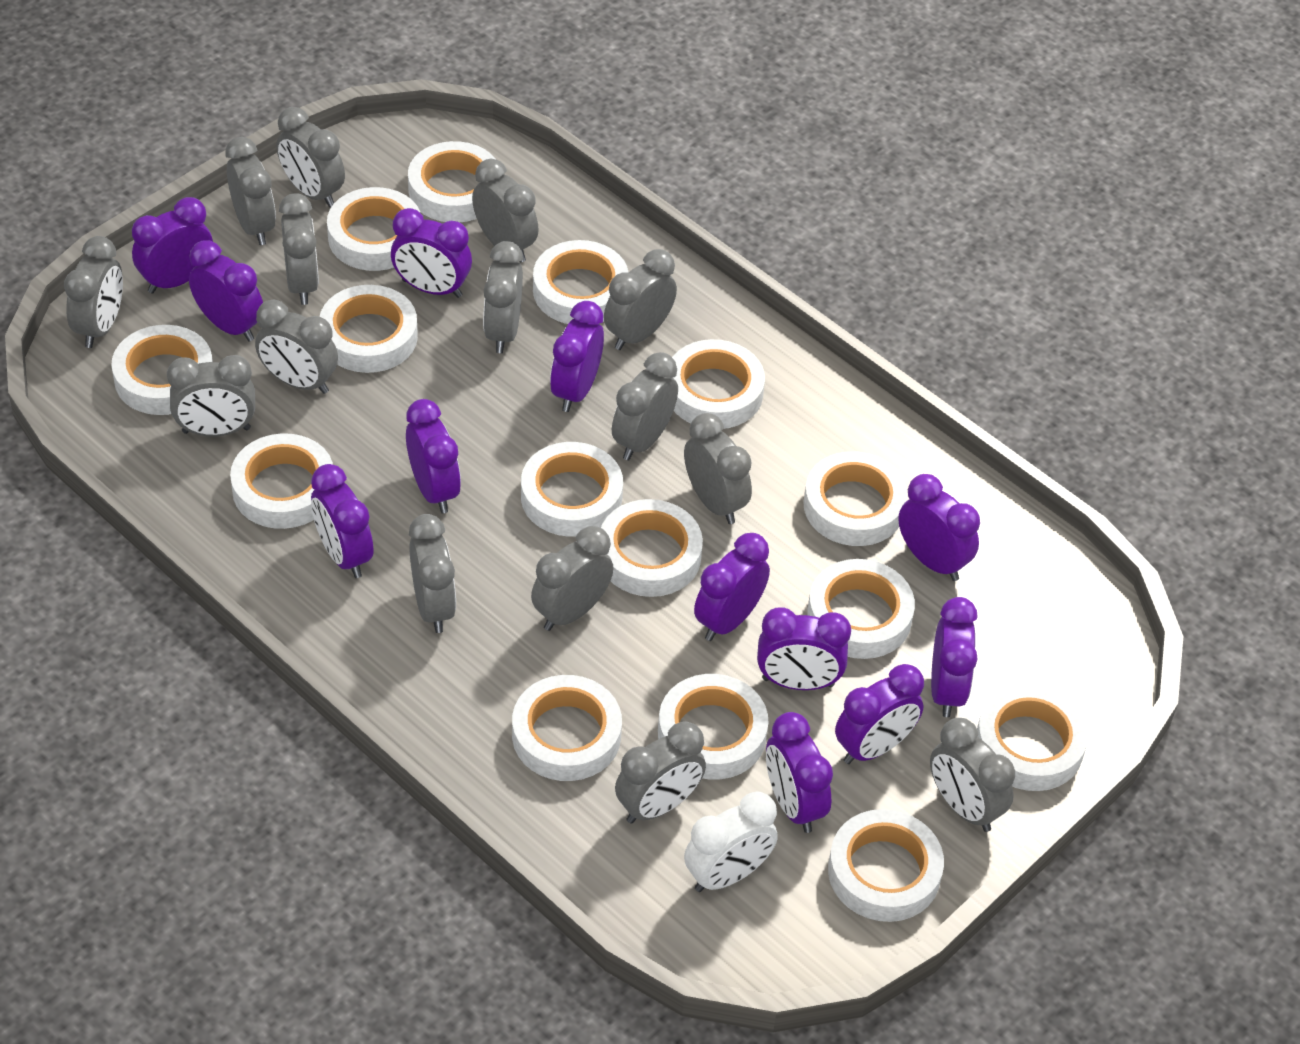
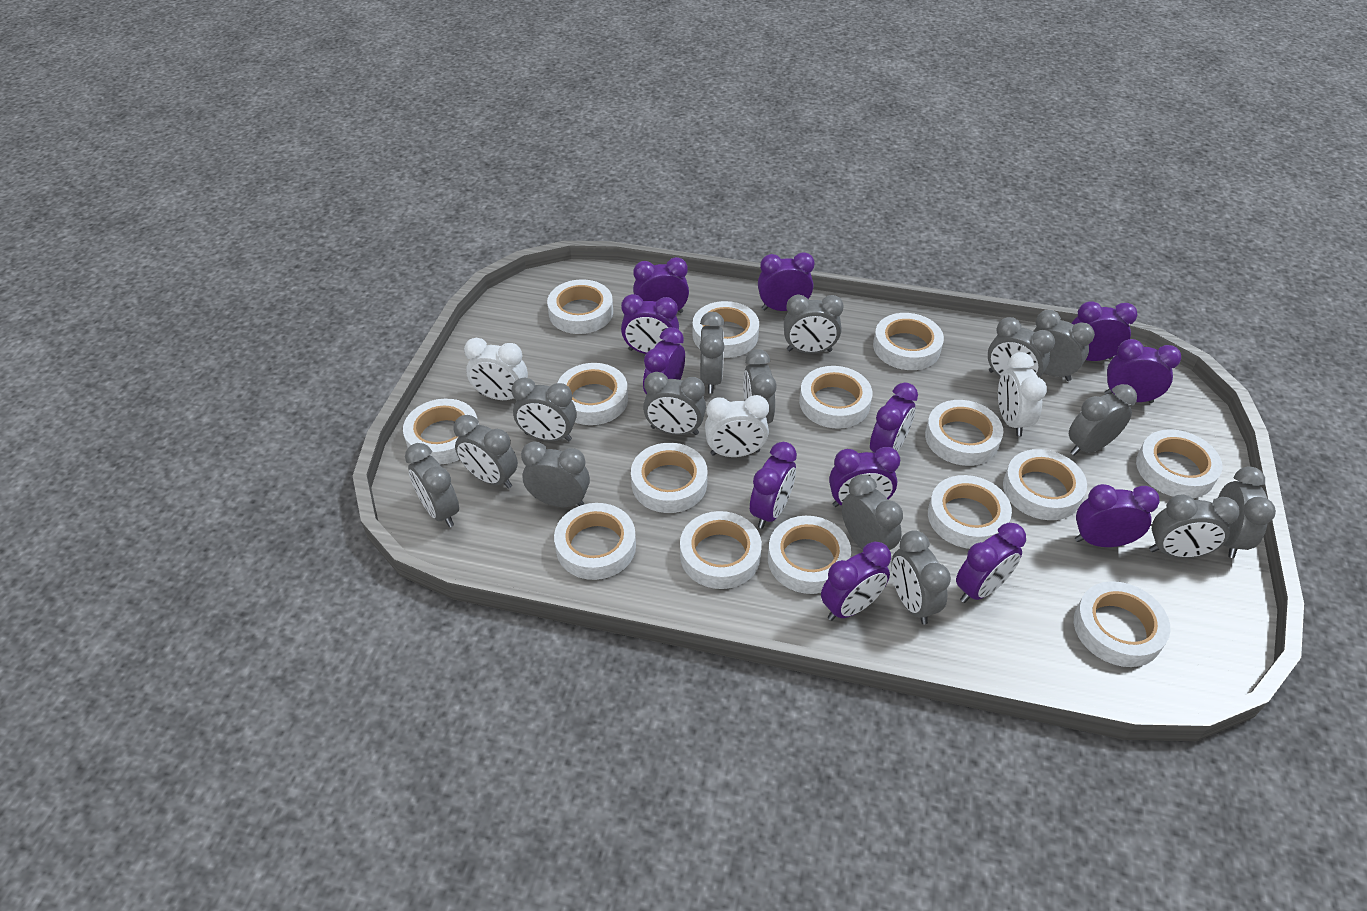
white clock: [684,791,778,892] = 1 -> [464,337,528,400] [705,395,769,457] [998,352,1047,437] = 3

